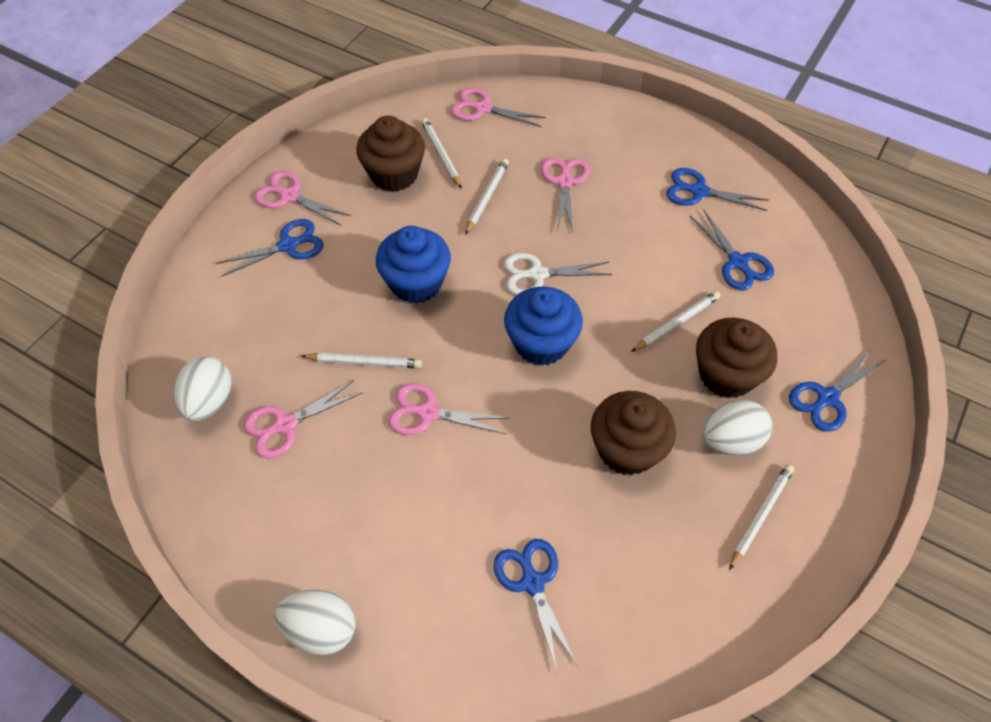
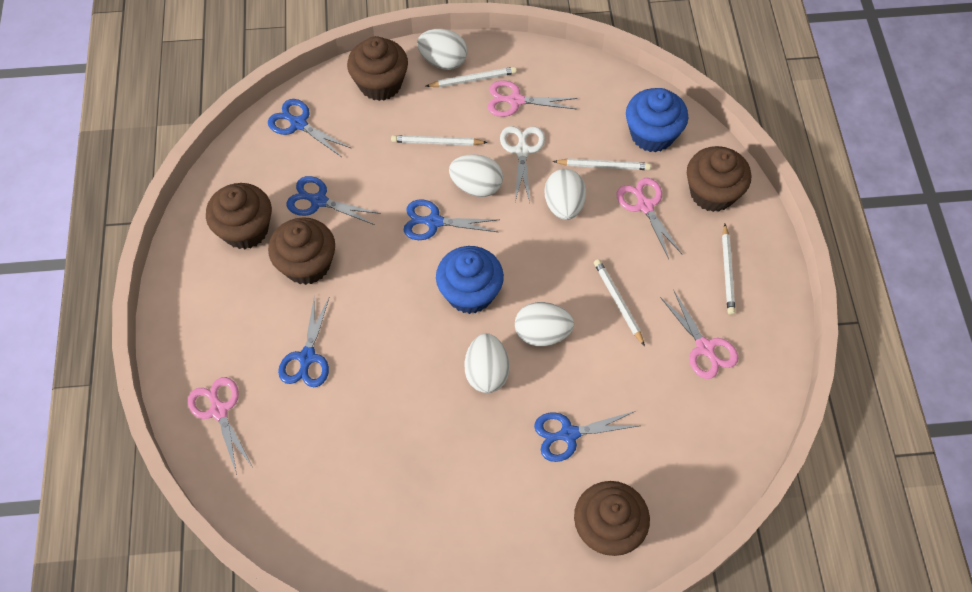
brown cupcake: [356,116,425,192] [591,391,676,476] [696,318,777,398] = 3 -> [206,183,272,249] [268,217,335,285] [347,36,408,101] [574,481,650,556] [687,146,751,212] = 5
pink scissors: [244,380,362,459] [254,171,351,226] [388,383,508,435] [451,88,546,127] [541,157,590,233] = 5 -> [188,377,253,475] [487,80,577,117] [616,178,682,259] [660,291,738,379] = 4
white egg: [174,356,232,421] [274,590,356,655] [702,400,772,455] = 3 -> [417,29,467,70] [449,154,503,197] [464,333,510,393] [515,302,574,346] [544,169,586,220] = 5

